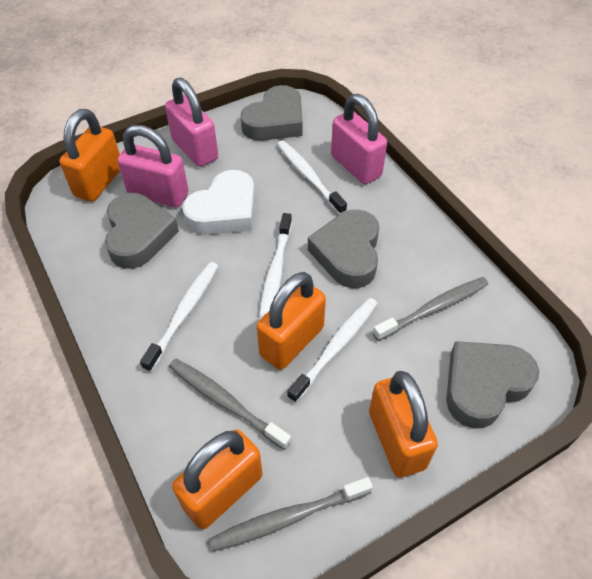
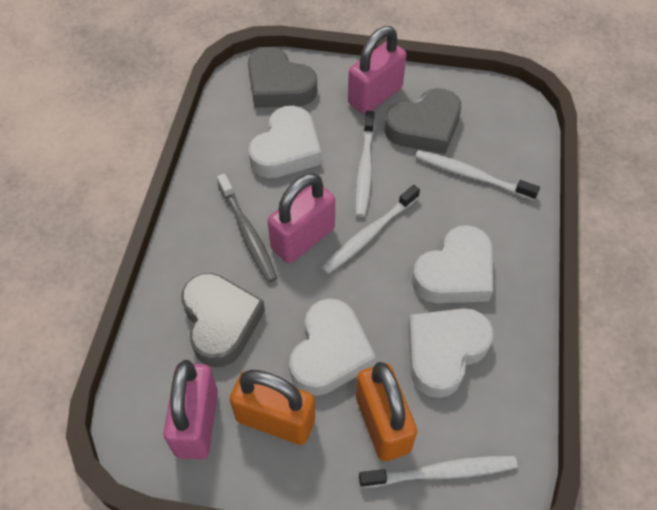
grey heart: [105,193,179,269] [241,85,303,141] [308,209,380,288] [446,341,539,428] = 4 -> [181,273,265,367] [248,47,317,108] [384,88,461,154] = 3
grey toothbrush: [169,359,291,450] [209,477,373,552] [373,277,488,341] = 3 -> [217,173,277,283] = 1
orange padlock: [59,109,120,202] [172,429,263,529] [257,272,326,370] [369,371,438,478] = 4 -> [230,370,315,445] [356,362,417,461] = 2
white heart: [182,170,255,235] = 1 -> [248,106,322,178] [289,298,376,396] [408,308,493,398] [412,225,493,303] = 4

